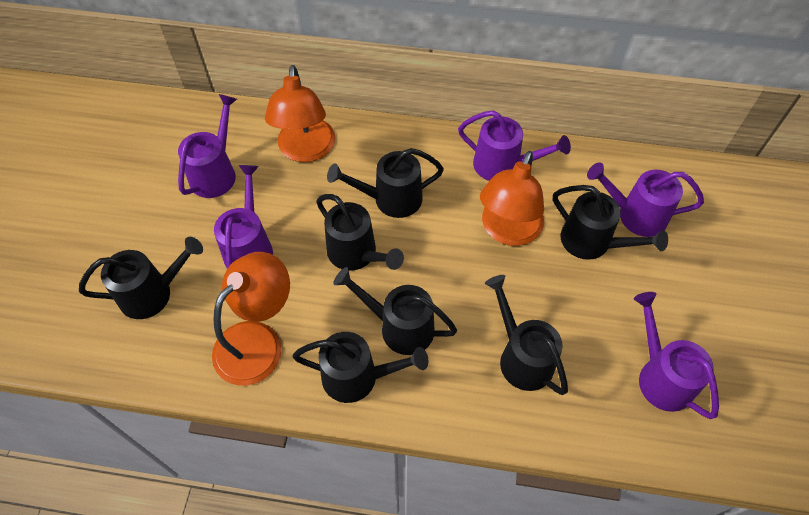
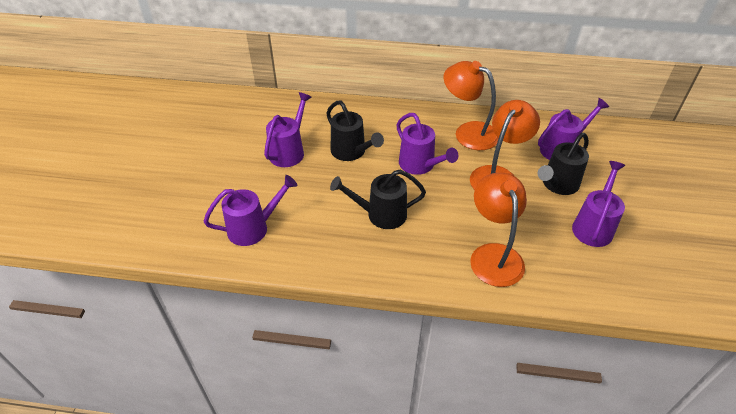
black watering can: [79,237,203,319] [292,332,428,403] [316,194,404,271] [327,148,444,218] [333,267,457,355] [485,275,568,395] [553,185,668,260] = 7 -> [326,101,384,161] [330,170,426,229] [538,133,589,195] = 3

